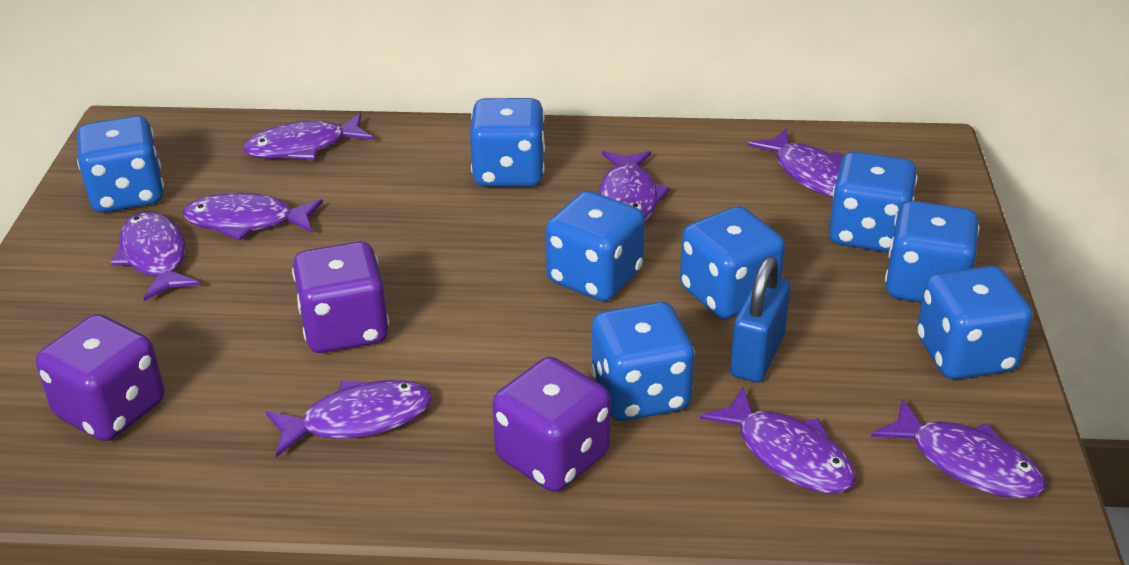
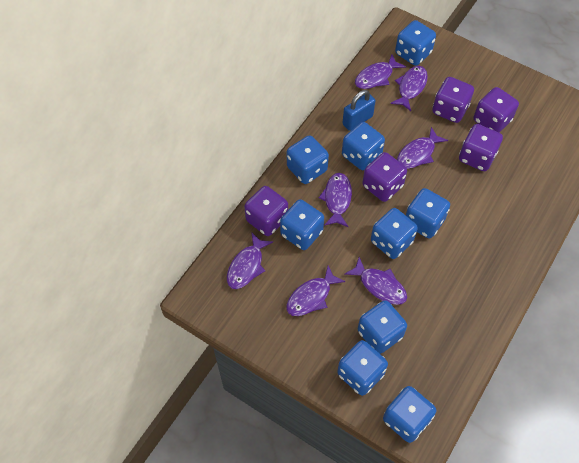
blue dice: [77,116,164,213] [470,98,545,187] [546,191,645,301] [591,302,695,421] [680,206,785,319] [829,152,918,253] [885,201,979,303] [917,266,1032,380] = 8 -> [280,199,324,250] [287,135,329,184] [337,340,388,396] [342,122,385,170] [358,300,407,354] [371,208,418,259] [383,386,436,443] [395,20,436,66] [406,188,450,238] = 9
purple dice: [36,314,164,441] [292,241,389,353] [492,357,611,492] = 3 -> [244,186,288,236] [363,152,407,202] [432,77,474,123] [459,124,503,171] [474,87,519,133] = 5
purple fish: [111,211,200,301] [183,193,323,240] [243,113,373,160] [265,380,431,457] [599,151,670,222] [700,387,856,493] [748,129,842,197] [871,399,1046,499] = 8 -> [227,233,273,289] [286,265,346,316] [319,173,352,227] [345,257,407,305] [355,55,406,89] [390,66,428,111] [397,127,448,169] = 7

